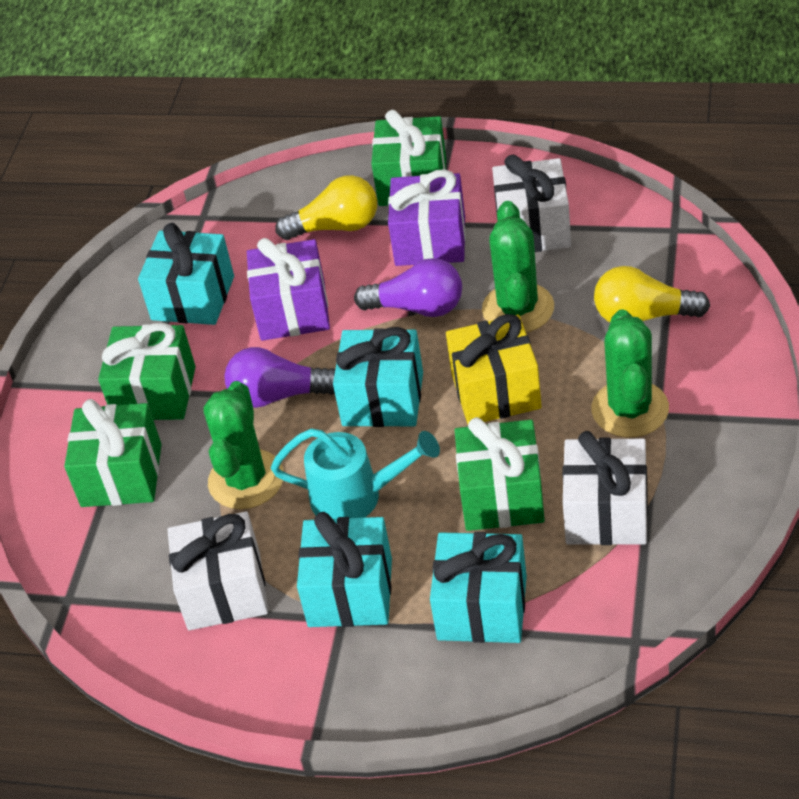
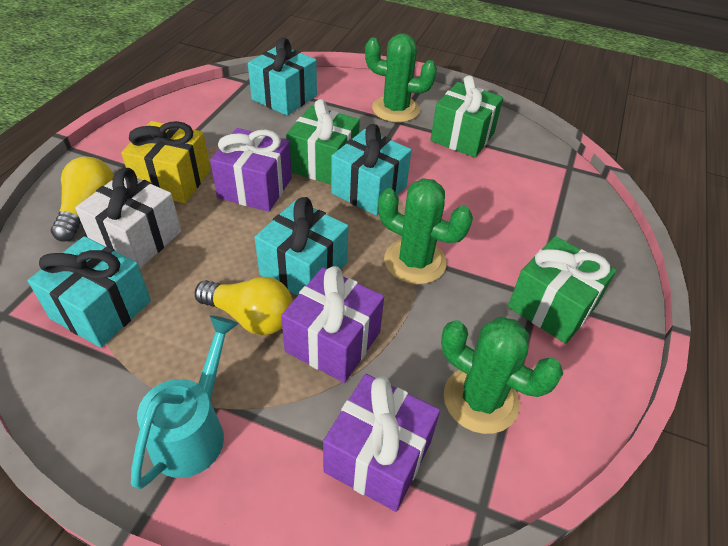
green gift: [64,399,161,507] [98,323,196,420] [371,110,446,206] [455,417,545,531] = 4 -> [286,99,360,185] [430,75,503,157] [508,236,616,344] = 3
purple gift: [247,238,330,341] [388,169,466,266] = 2 -> [210,128,292,212] [281,266,384,383] [323,374,440,512] = 3
purple light bulb: [224,347,335,408] [354,258,462,317] = 2 -> none = 0
white gift: [167,511,268,630] [492,155,571,252] [562,431,648,545] = 3 -> [75,168,181,269] = 1

